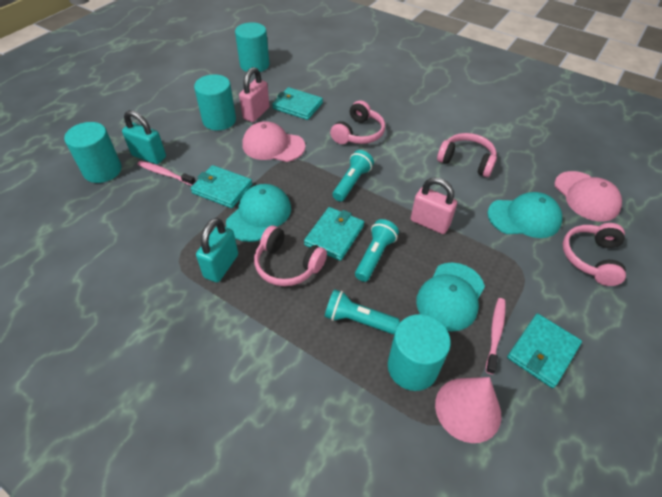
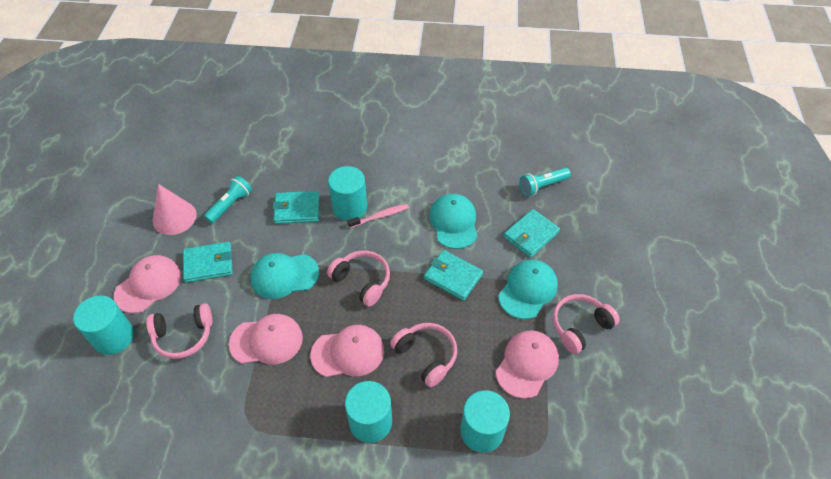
pink cap: [243,121,305,162] [554,171,622,222] = 2 -> [114,255,181,313] [229,314,303,364] [310,325,384,377] [496,330,559,399] = 4
pink padlock: [239,67,270,122] [411,177,457,234] = 2 -> none = 0
pink toothbrush: [137,161,195,186] [486,298,505,375] = 2 -> [348,204,409,228] = 1
turquoise flashlight: [325,289,400,334] [333,150,374,202] [355,219,399,282] = 3 -> [204,176,252,223] [519,168,571,196] = 2
turquoise padlock: [122,110,166,164] [196,218,238,282] = 2 -> none = 0

